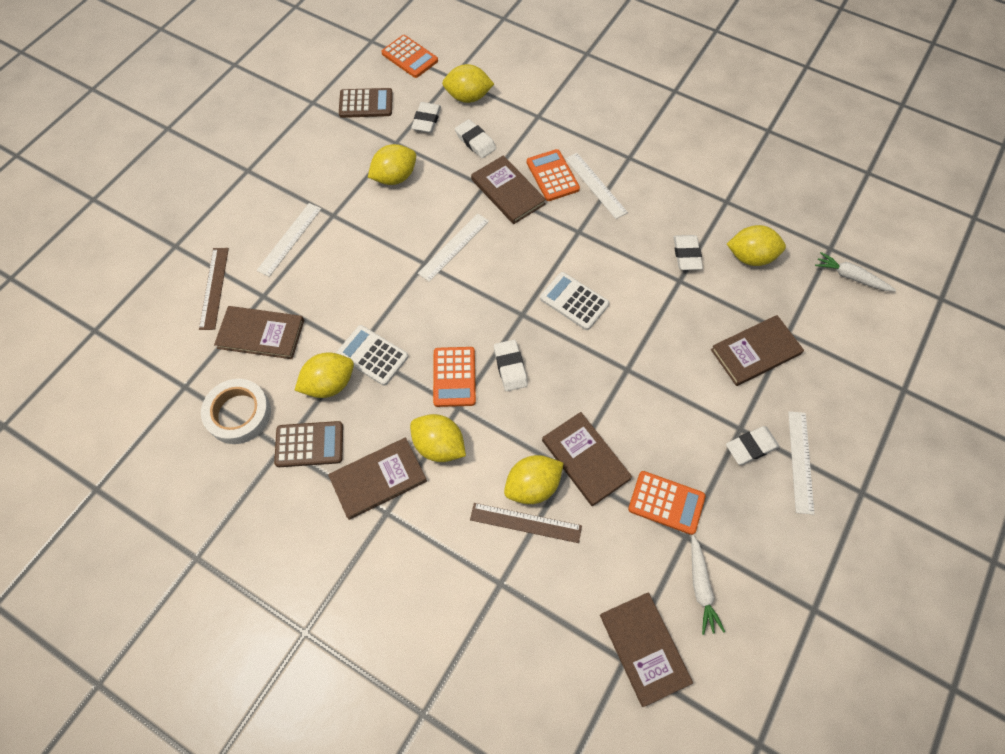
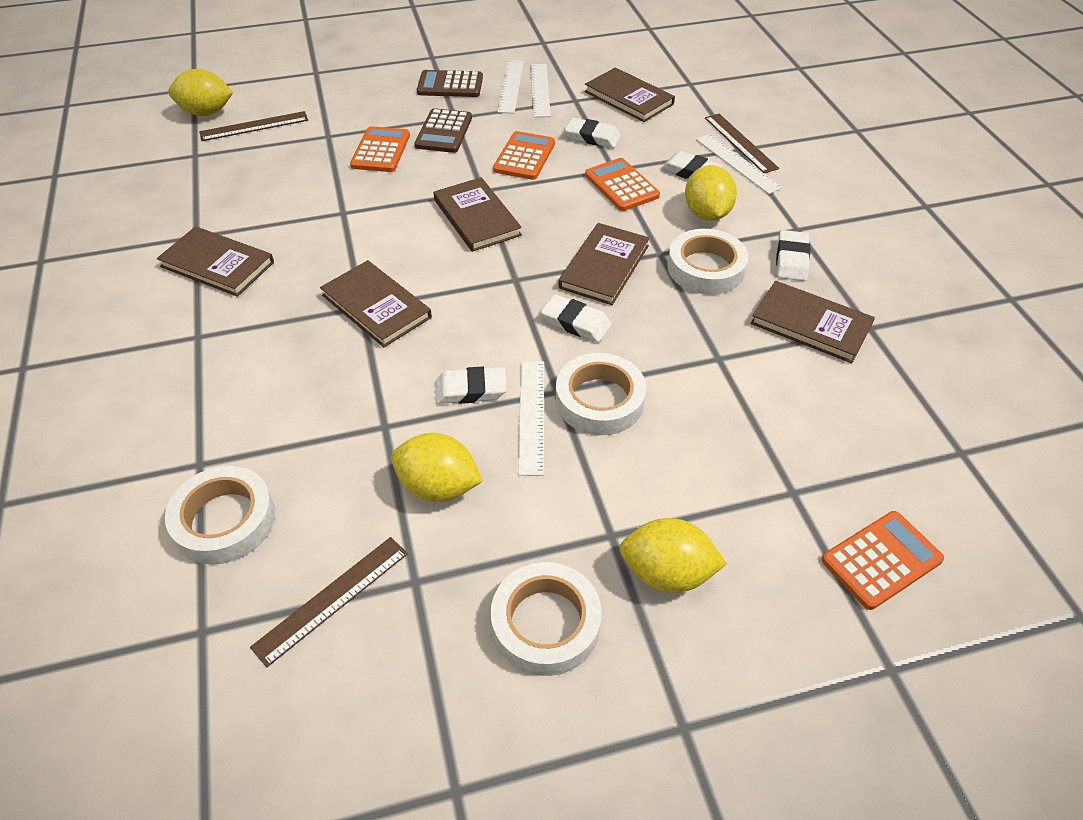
brown ruler: [199,248,229,330] [470,503,582,543] = 2 -> [199,111,308,141] [250,537,408,667] [705,114,779,173] = 3
white calculator: [336,325,408,386] [540,272,609,330] = 2 -> none = 0
white carrot: [691,535,725,635] [815,252,896,291] = 2 -> none = 0
white tape: [201,379,271,444] = 1 -> [165,466,275,565] [491,562,602,676] [556,353,647,435] [668,229,749,295] = 4
yellow lemon: [294,353,354,398] [368,144,416,185] [410,414,466,462] [442,64,494,103] [504,455,564,504] [727,225,786,266] = 6 -> [168,69,233,116] [391,433,483,502] [620,518,727,593] [685,165,737,221] = 4

